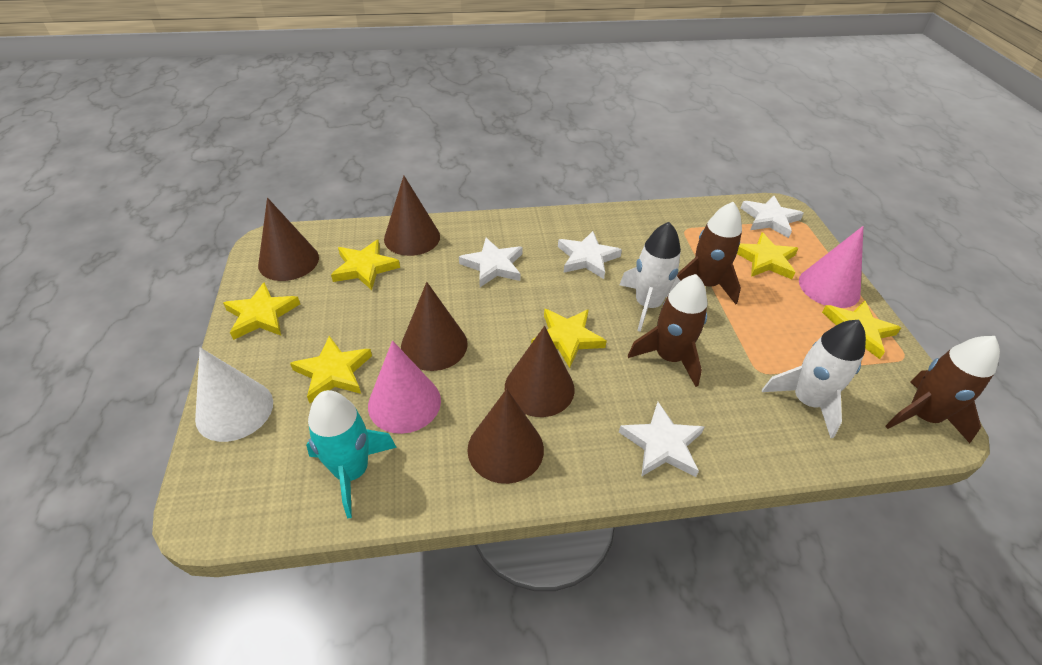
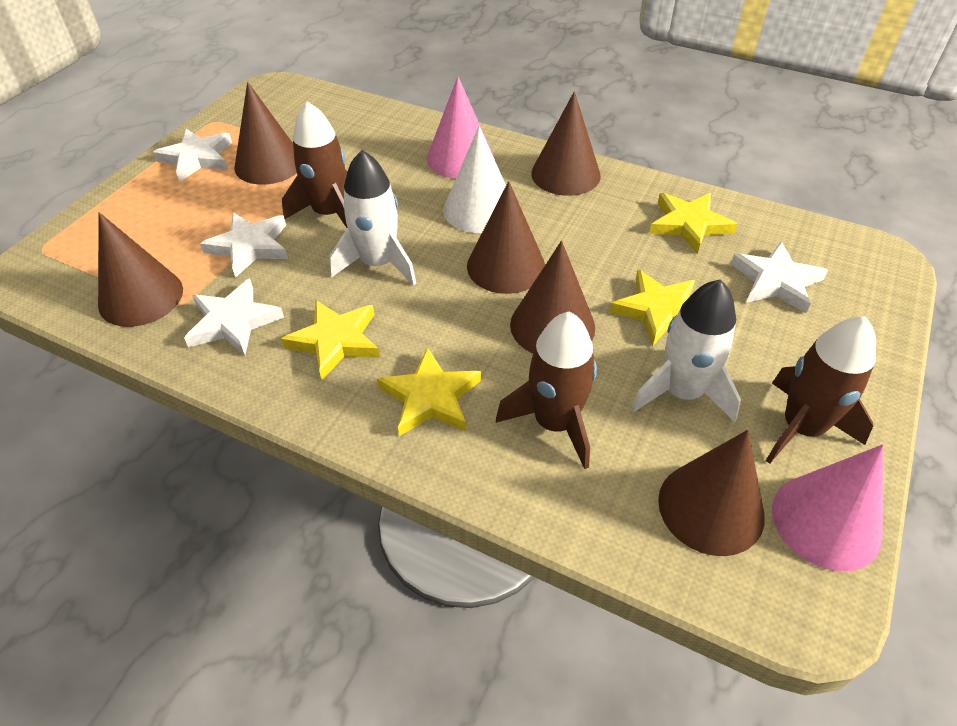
brown cone: [258,198,319,281] [384,176,440,256] [401,282,468,371] [467,389,544,484] [505,326,575,417] = 5 -> [98,212,183,327] [235,82,297,185] [467,181,545,294] [510,241,595,353] [531,91,601,196] [658,430,765,556] = 6
turquoise rocket: [306,390,397,518] = 1 -> none = 0
yellow star: [223,283,300,340] [290,336,372,403] [331,240,400,290] [531,309,607,368] [737,232,799,279] [822,301,901,359] = 6 -> [281,300,380,380] [377,347,481,436] [610,270,695,346] [649,193,737,254] = 4

